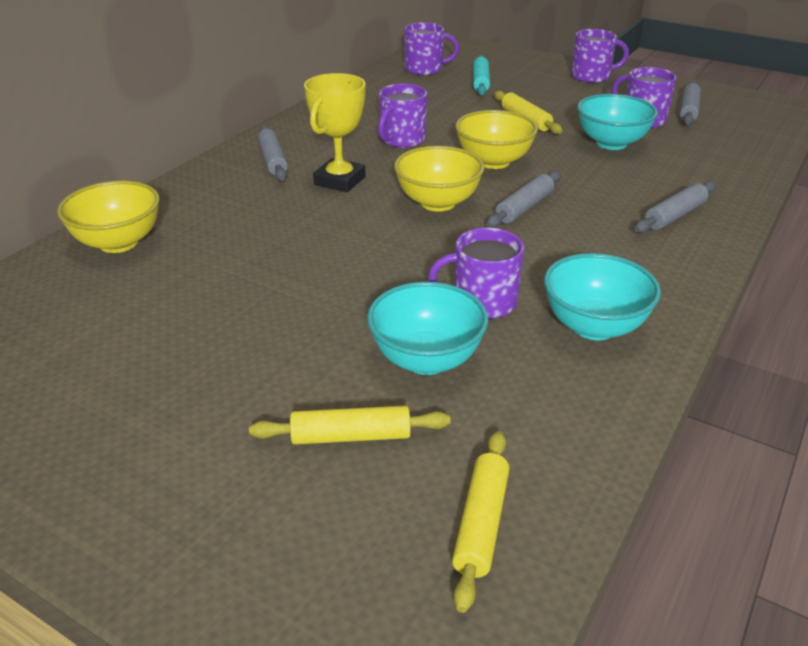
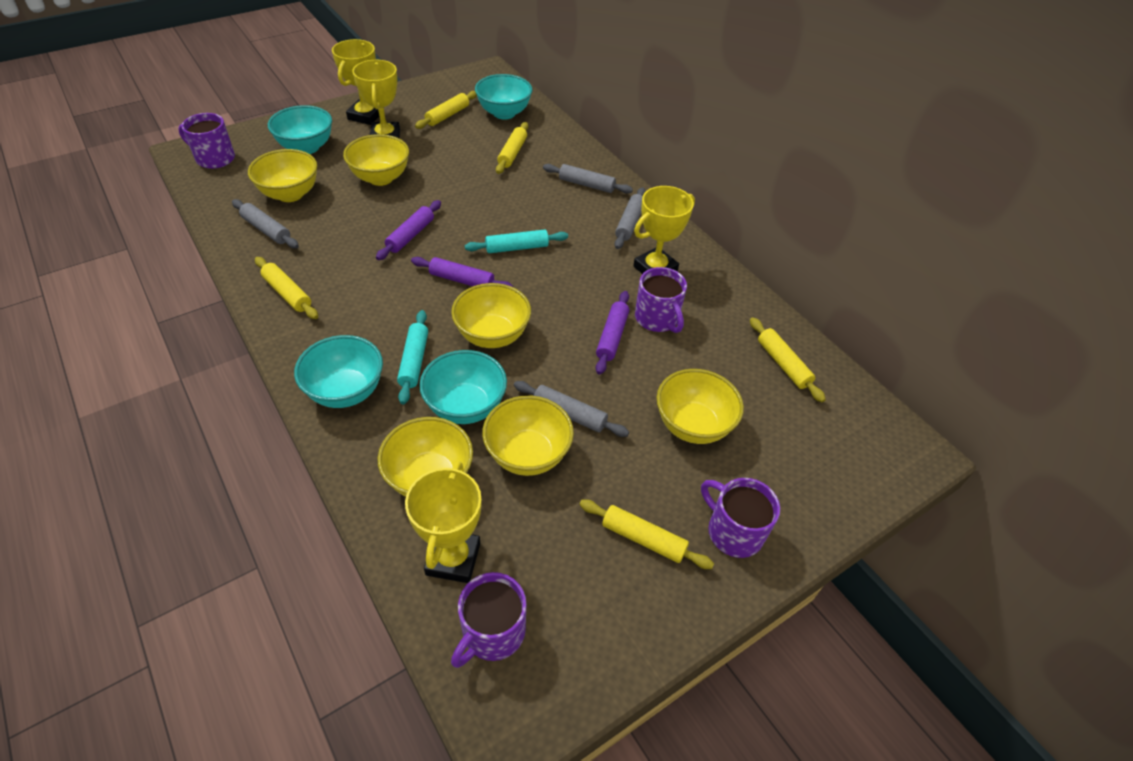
purple mug: [378,84,427,148] [404,22,459,75] [428,228,524,319] [571,29,629,83] [612,67,677,128] = 5 -> [178,113,235,169] [451,572,526,668] [635,267,687,333] [701,478,780,558] = 4
purple rolling pin: none = 0 -> [376,200,441,260] [411,257,513,287] [596,291,629,375] = 3
turquoise bowl: [367,282,488,375] [544,253,661,340] [577,94,658,150] = 3 -> [268,105,332,154] [294,335,383,408] [419,350,507,424] [475,74,532,120] = 4
turquoise rolling pin: [473,55,490,95] = 1 -> [397,310,428,404] [465,229,568,253] = 2
yellow bowl: [57,180,160,253] [394,146,484,212] [455,110,538,169] = 3 -> [248,149,317,202] [343,134,409,186] [378,417,473,497] [451,283,531,348] [482,396,574,476] [657,369,744,444] = 6
yellow rolling pin: [249,406,451,445] [452,431,510,613] [494,91,563,134] = 3 -> [255,257,318,319] [415,91,477,129] [496,122,528,174] [579,499,714,569] [750,317,826,402] = 5
yellow trophy: [304,73,366,192] = 1 -> [332,39,379,125] [352,60,400,138] [405,462,481,583] [633,186,695,274] = 4

